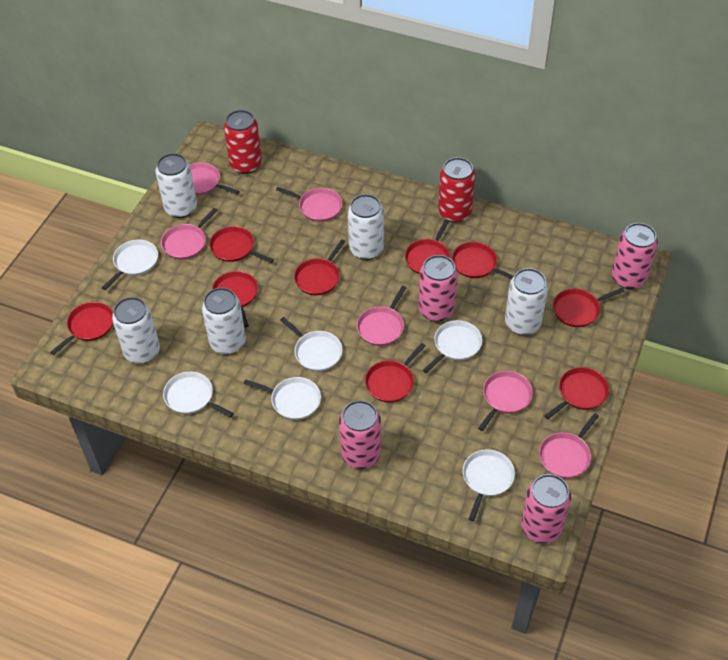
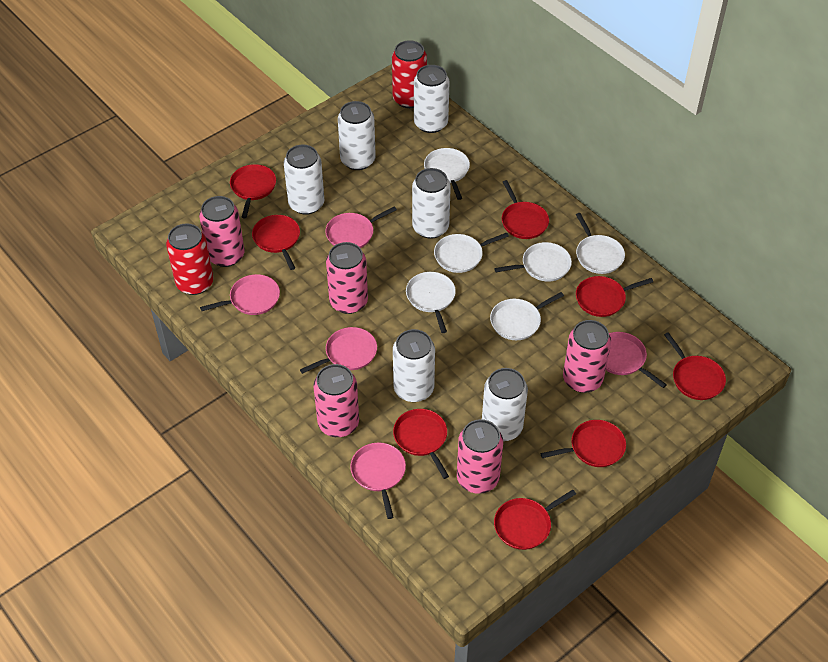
pink can: [339,400,381,469] [419,255,458,322] [521,474,571,544] [612,223,658,289] = 4 -> [199,196,245,267] [314,364,359,437] [326,242,368,314] [457,419,503,494] [563,320,611,393] = 5
pink pan: [161,208,217,259] [190,162,240,195] [276,187,342,222] [357,286,406,346] [478,371,533,431] [539,413,599,478] = 6 -> [200,274,280,315] [300,327,377,374] [325,206,397,248] [350,443,406,519] [606,332,667,388] = 5
red pan: [50,302,113,355] [209,226,274,263] [212,271,258,328] [294,240,345,295] [365,343,425,403] [405,219,450,274] [452,242,514,279] [544,367,609,419] [553,288,625,327] = 9 -> [230,164,276,218] [252,215,300,270] [393,409,449,479] [494,490,576,550] [502,180,549,239] [540,420,626,467] [576,276,653,317] [664,332,726,400] = 8
white can: [112,297,160,364] [155,153,197,218] [202,287,246,354] [348,194,384,260] [505,268,548,335] = 5 -> [284,145,324,215] [338,101,376,170] [393,329,435,402] [412,168,451,239] [414,65,450,133] [482,368,528,441] = 6

